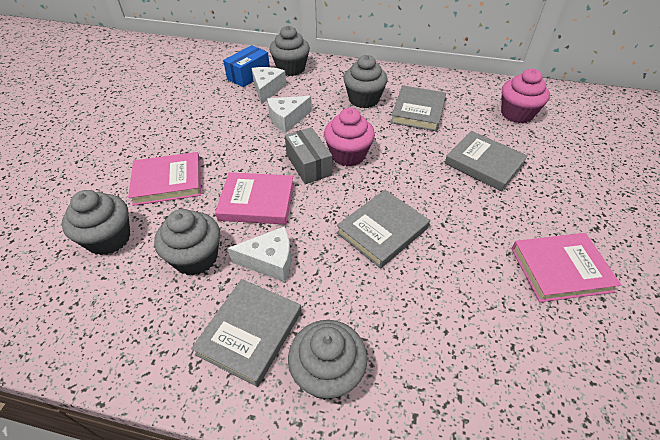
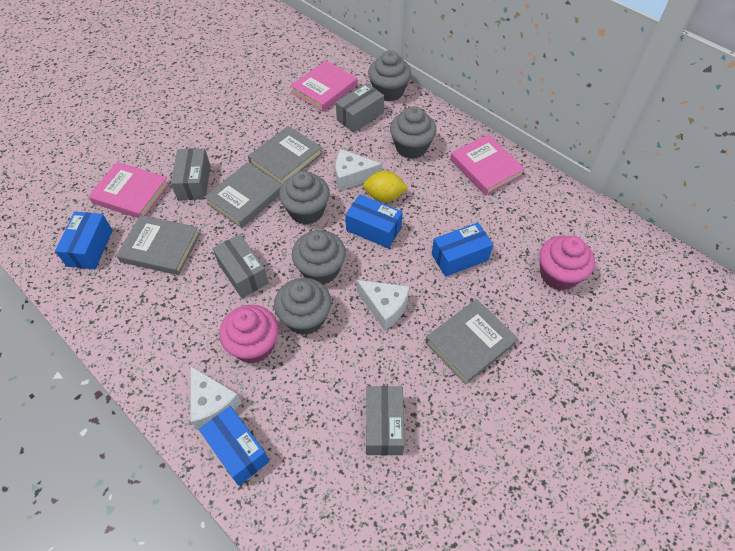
blue box: [223,45,270,87] = 1 -> [55,212,113,269] [199,406,270,486] [345,194,403,248] [432,222,493,277] = 4
grey box: [285,127,332,184] = 1 -> [171,149,210,200] [212,234,269,298] [336,83,384,133] [366,386,405,455] = 4
yellow lemon: none = 0 -> [363,171,408,202] = 1

